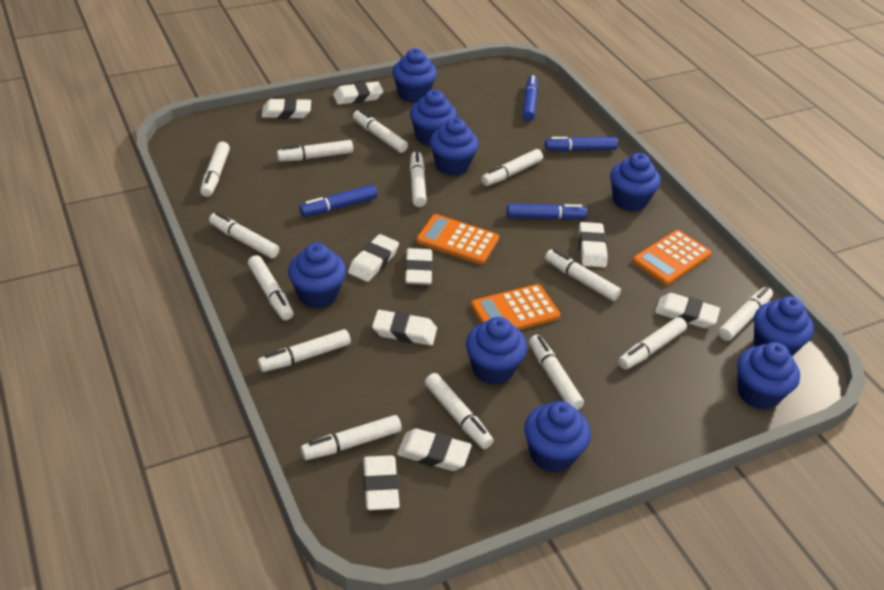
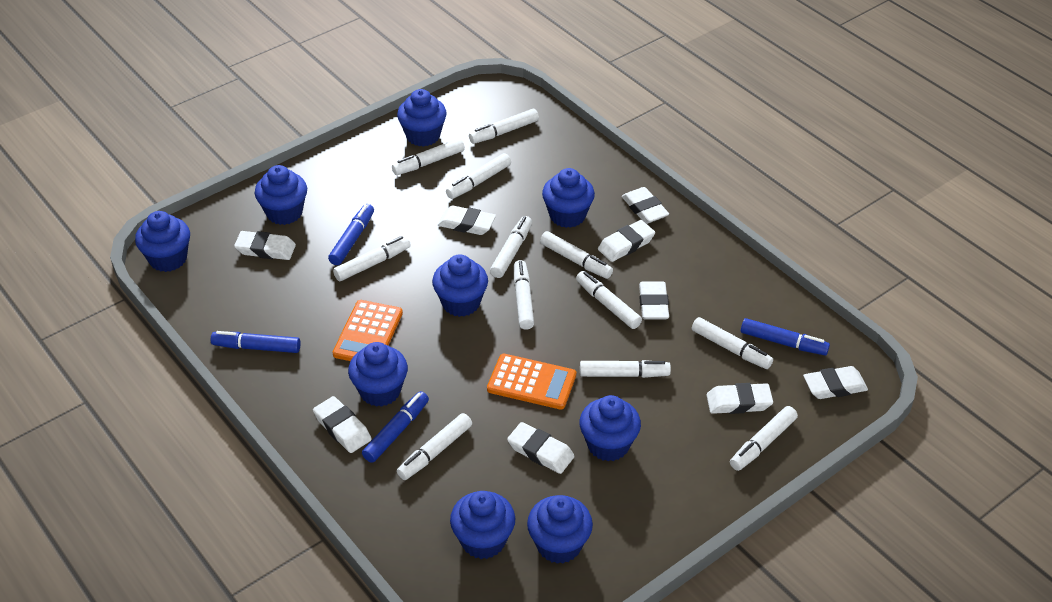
orange calculator: [416,214,499,264] [471,284,560,330] [632,230,712,285] = 3 -> [332,300,403,361] [487,354,576,409] = 2
white marker: [200,141,230,197] [209,212,279,258] [248,255,293,321] [258,329,351,372] [277,140,353,162] [301,415,402,460] [353,109,408,153] [410,151,427,207] [425,373,493,449] [481,149,543,186] [529,335,584,410] [545,249,621,301] [618,317,687,370] [718,287,773,341] = 14 -> [333,236,411,281] [392,138,465,175] [397,413,472,480] [446,153,511,199] [469,109,539,144] [490,216,532,278] [514,260,534,330] [540,231,613,279] [576,271,642,329] [580,360,671,378] [692,317,773,369] [730,406,798,471] = 12

